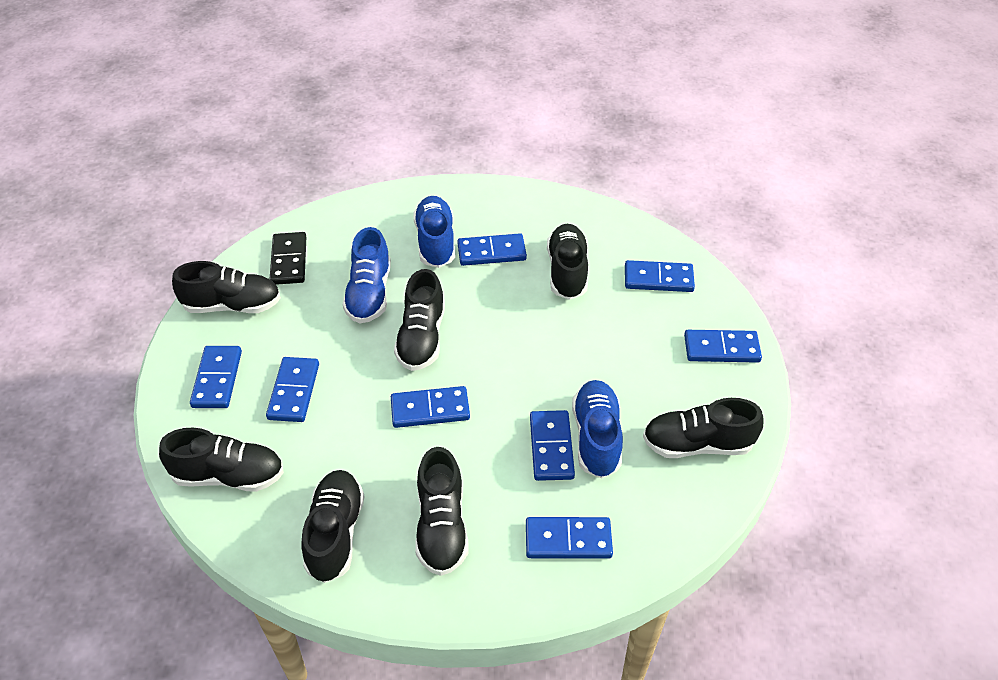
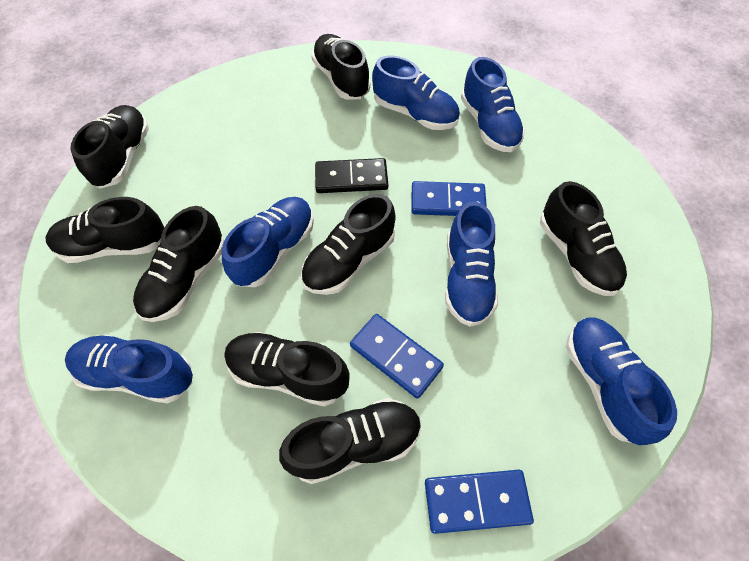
black shoe: [159,427,284,492] [172,261,281,313] [301,470,364,583] [394,269,445,371] [415,447,468,576] [547,224,588,300] [643,398,764,458] = 7 -> [46,197,164,263] [70,105,149,189] [133,206,224,322] [224,332,350,406] [279,398,421,484] [301,194,396,295] [311,34,371,100] [540,181,627,296] = 8
blue domino: [190,346,242,408] [266,357,319,422] [391,386,470,428] [457,233,527,266] [526,517,613,559] [530,410,575,481] [625,260,695,292] [684,330,762,363] = 8 -> [350,314,444,399] [411,181,487,216] [425,470,534,534] = 3
blue shoe: [343,227,391,323] [413,196,455,268] [572,380,623,478] = 3 -> [65,335,193,404] [222,197,314,287] [372,55,460,130] [445,201,498,327] [461,57,525,152] [566,317,677,445] = 6

